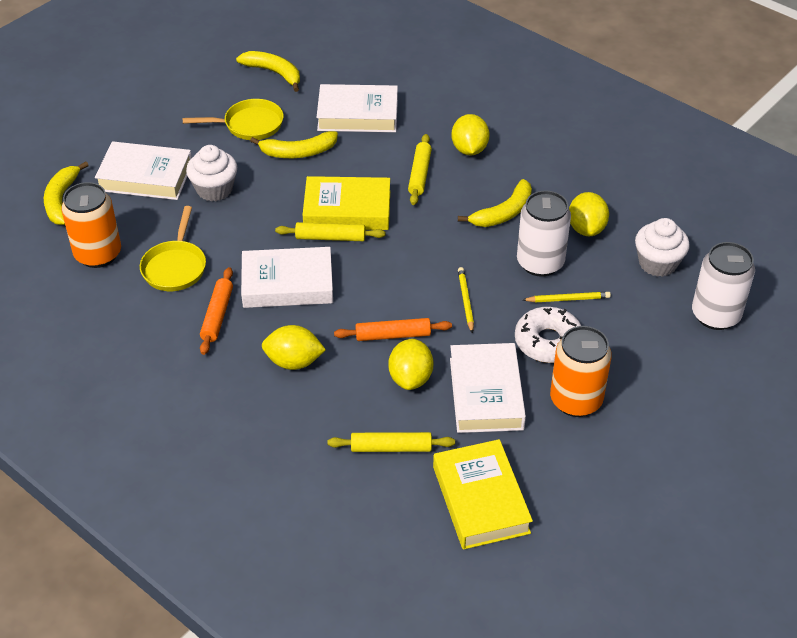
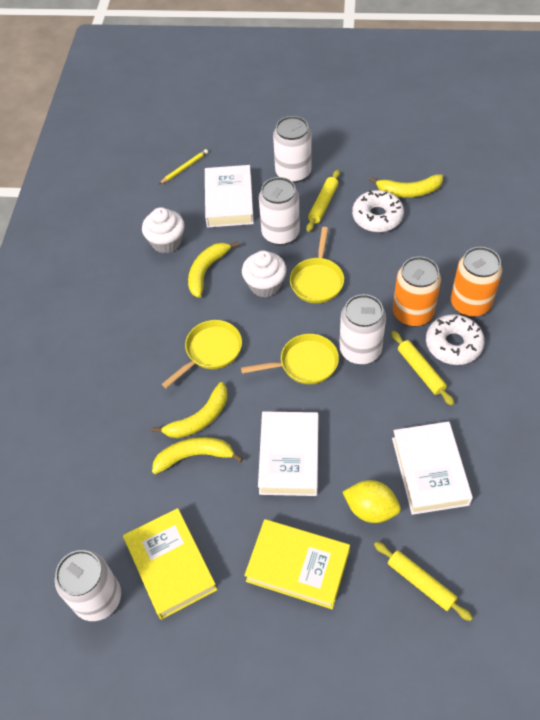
orange rolling pin: [200,267,233,355] [334,318,452,341] = 2 -> none = 0
white book: [95,141,192,200] [241,247,333,308] [316,84,398,132] [450,343,526,433] = 4 -> [205,165,254,227] [258,411,319,496] [392,421,473,515] = 3
white can: [517,191,571,277] [692,242,755,330] = 2 -> [55,550,121,621] [259,177,300,245] [273,116,312,183] [339,294,386,365] = 4
white donut: [515,307,581,363] = 1 -> [352,190,404,232] [426,314,485,365] = 2
yellow lemon: [262,325,326,370] [388,339,433,390] [452,114,490,155] [569,192,609,236] = 4 -> [343,480,401,523] = 1
yellow pan: [140,206,206,291] [183,99,284,140] = 2 -> [162,320,242,388] [241,334,339,384] [290,227,344,303] = 3
yellow pencil: [458,267,474,334] [523,292,611,303] = 2 -> [159,149,208,184] = 1

